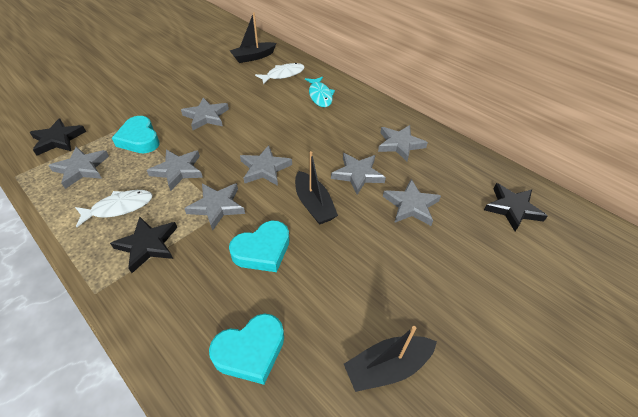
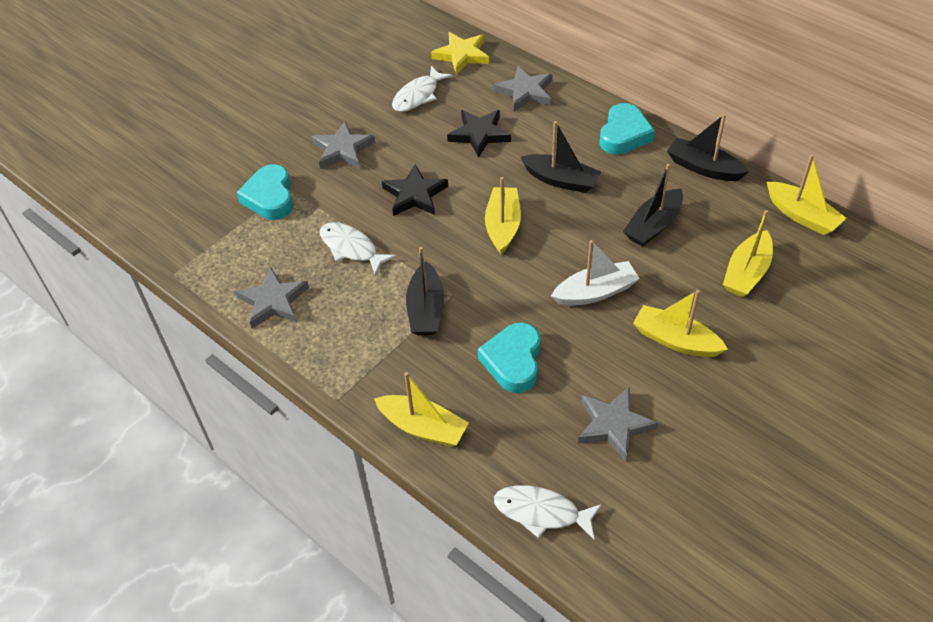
black boat: [230,12,276,63] [295,151,338,225] [344,326,437,392] = 3 -> [406,247,444,335] [520,121,601,193] [623,164,683,247] [667,114,749,181] = 4
black star: [29,118,86,156] [110,217,177,273] [484,183,548,231] = 3 -> [382,164,448,216] [447,110,511,158] = 2
grey star: [48,147,109,189] [147,150,203,191] [181,97,229,130] [184,183,245,231] [240,145,292,186] [331,153,386,195] [378,125,428,161] [383,179,441,226] = 8 -> [235,267,309,328] [311,121,375,169] [494,66,552,111] [578,387,658,461] = 4
turquoise fish: [305,77,335,107] = 1 -> none = 0
white boat: none = 0 -> [551,240,640,306] = 1
white fish: [75,190,153,227] [255,63,305,85] = 2 -> [320,222,396,275] [392,66,453,112] [494,485,602,539] = 3
yellow boat: none = 0 -> [374,372,469,447] [485,177,521,254] [633,290,728,357] [723,210,773,297] [767,154,846,235] = 5
yellow star: none = 0 -> [431,32,489,75] = 1

